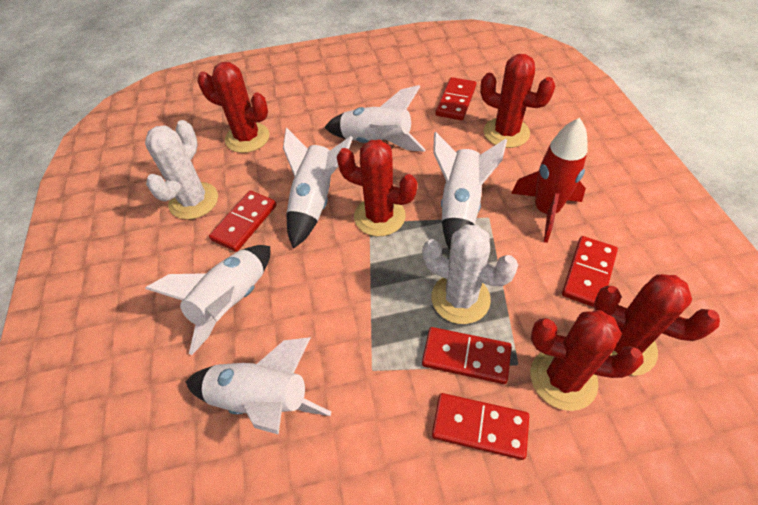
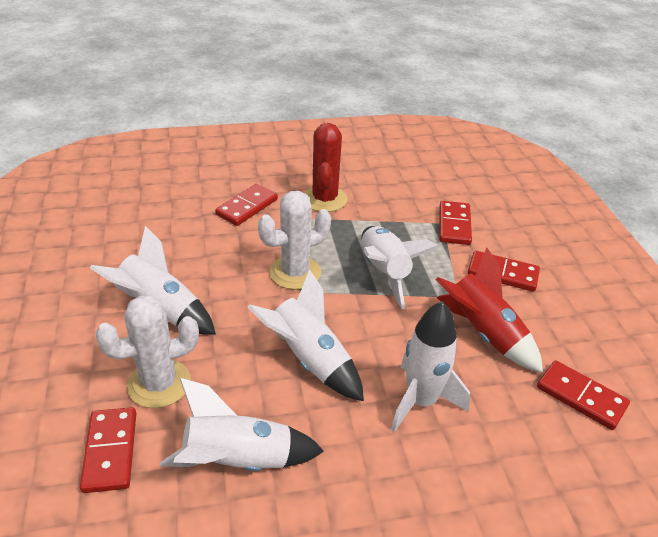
red cactus: [197,62,270,153] [337,139,417,236] [480,54,555,148] [530,310,644,411] [594,274,720,376] = 5 -> [304,123,348,212] = 1

